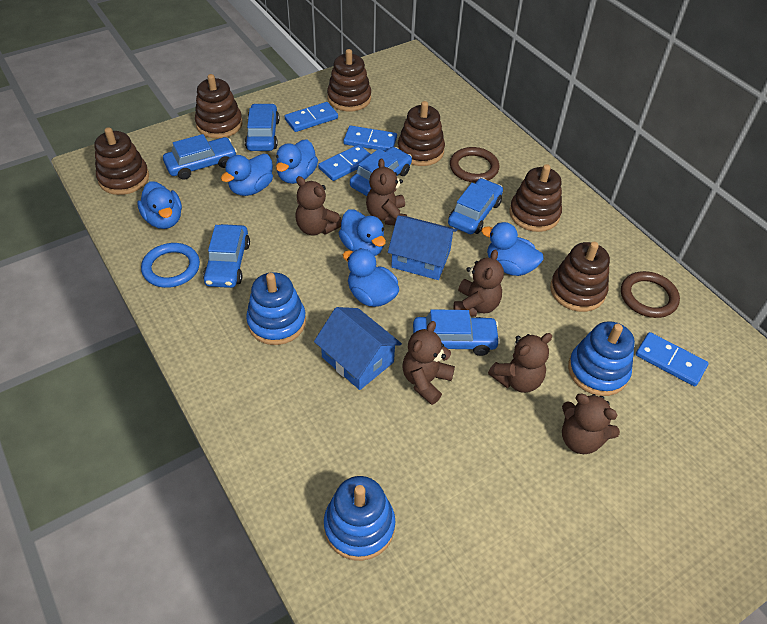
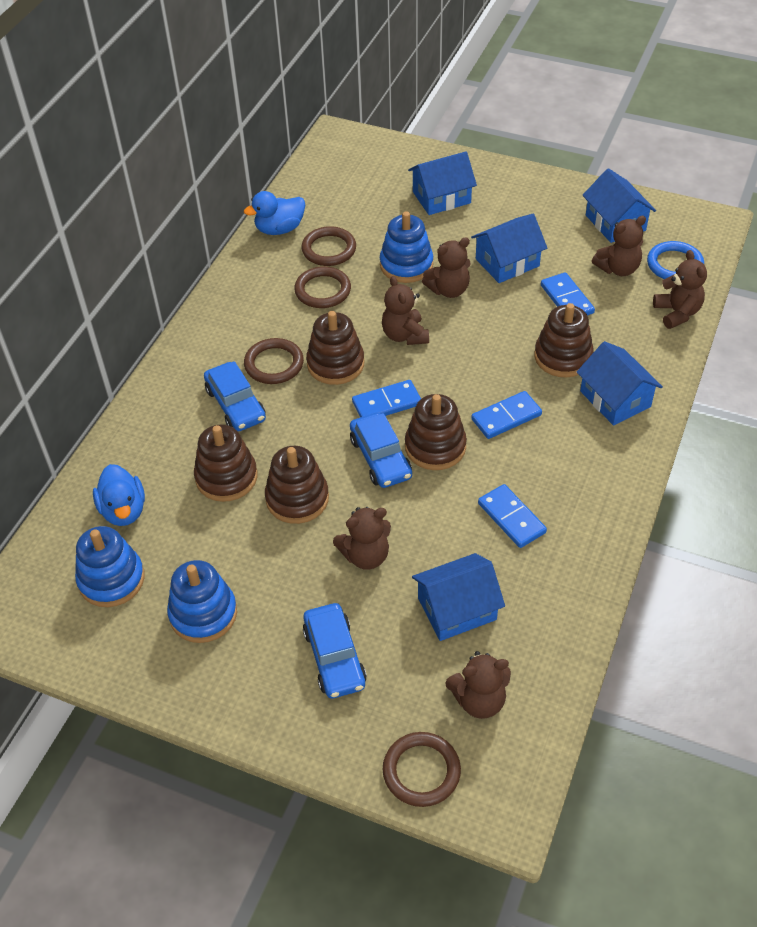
blue car: [163,134,237,180] [203,224,250,288] [245,103,280,151] [350,147,412,196] [413,309,500,356] [448,178,503,234] = 6 -> [204,361,266,431] [303,603,367,698] [350,412,412,488] = 3
blue duck: [137,181,182,229] [221,154,273,196] [276,139,318,184] [339,209,386,256] [343,248,399,307] [481,222,544,276] = 6 -> [93,464,145,526] [244,191,305,235] = 2
blue house: [314,307,402,390] [388,216,457,280] = 2 -> [408,151,477,215] [412,553,505,641] [471,214,547,283] [577,341,663,426] [583,168,656,243] = 5
brown ring: [450,147,499,183] [621,271,680,318] = 2 -> [244,338,304,384] [294,266,351,308] [301,226,356,266] [383,732,461,807] = 4
brown stacking toy: [94,127,149,195] [195,74,243,139] [327,49,371,111] [397,101,445,166] [510,164,562,232] [550,242,610,312] = 6 -> [194,425,257,502] [265,446,329,524] [306,311,365,385] [405,394,467,470] [534,303,594,378] = 5

